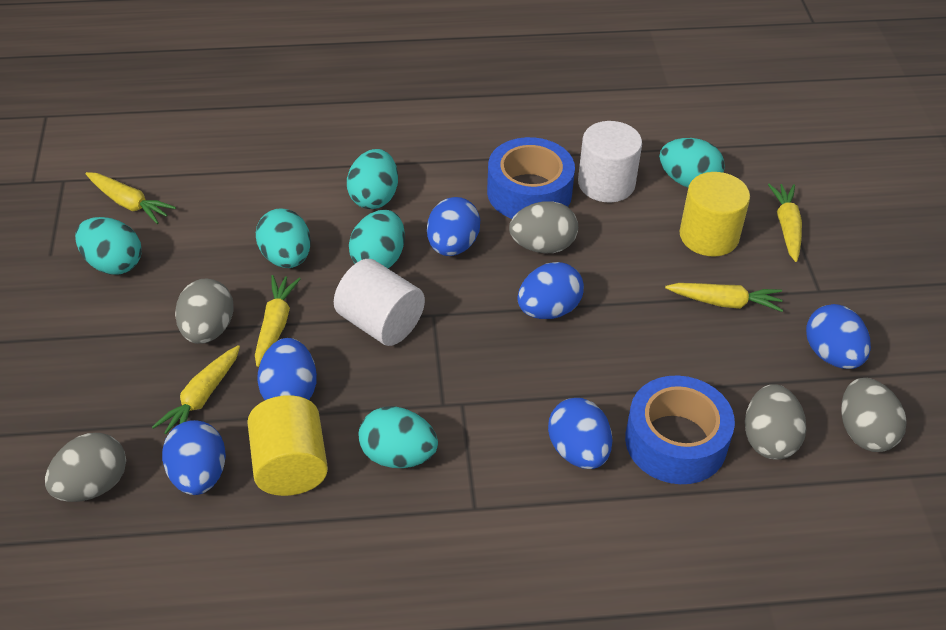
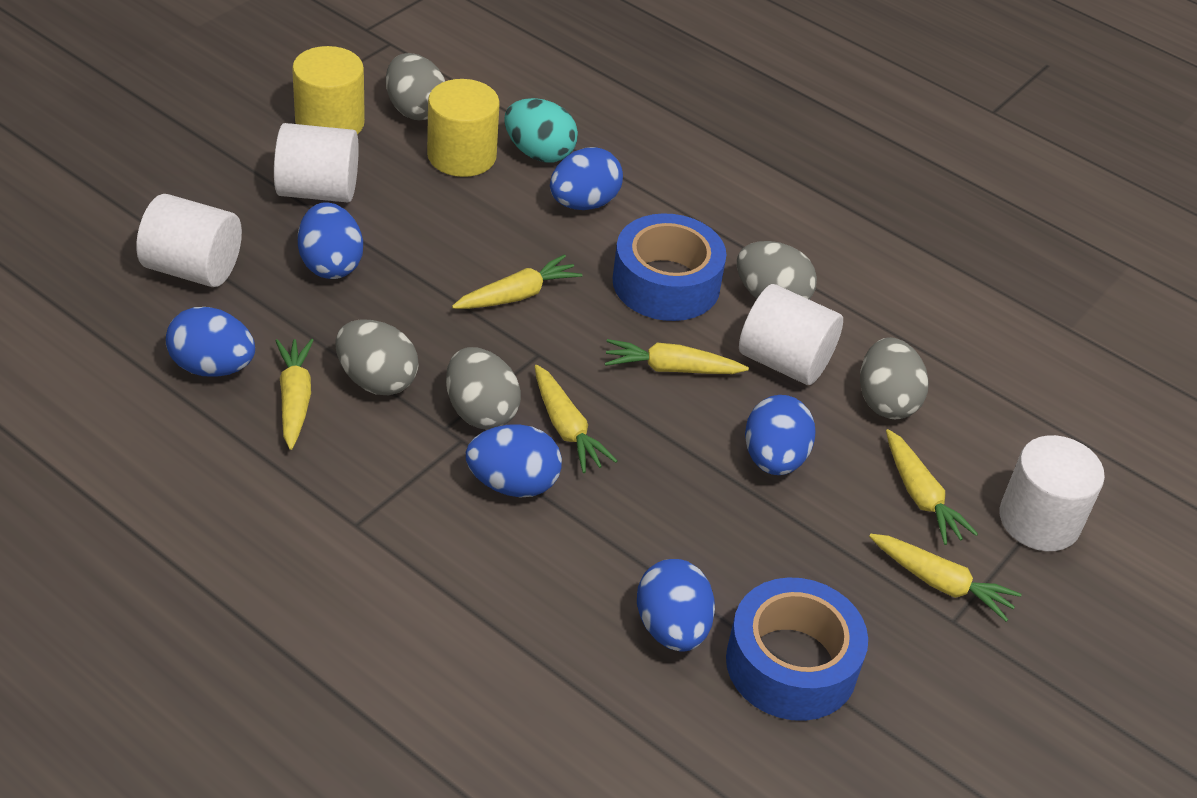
turquoise egg: [75,217,142,275] [256,208,311,268] [347,149,398,209] [349,210,405,268] [359,406,438,468] [659,138,725,187] = 6 -> [504,98,578,163] = 1
white cylinder: [334,259,425,346] [578,121,642,203] = 2 -> [136,194,242,287] [274,123,359,202] [739,284,843,385] [999,435,1105,551] = 4
yellow carrot: [86,172,176,224] [152,345,240,434] [255,275,301,367] [665,283,783,312] [768,184,802,262] = 5 -> [276,339,314,450] [452,254,582,309] [535,365,617,473] [605,339,749,374] [869,534,1022,622] [886,429,978,545] = 6

